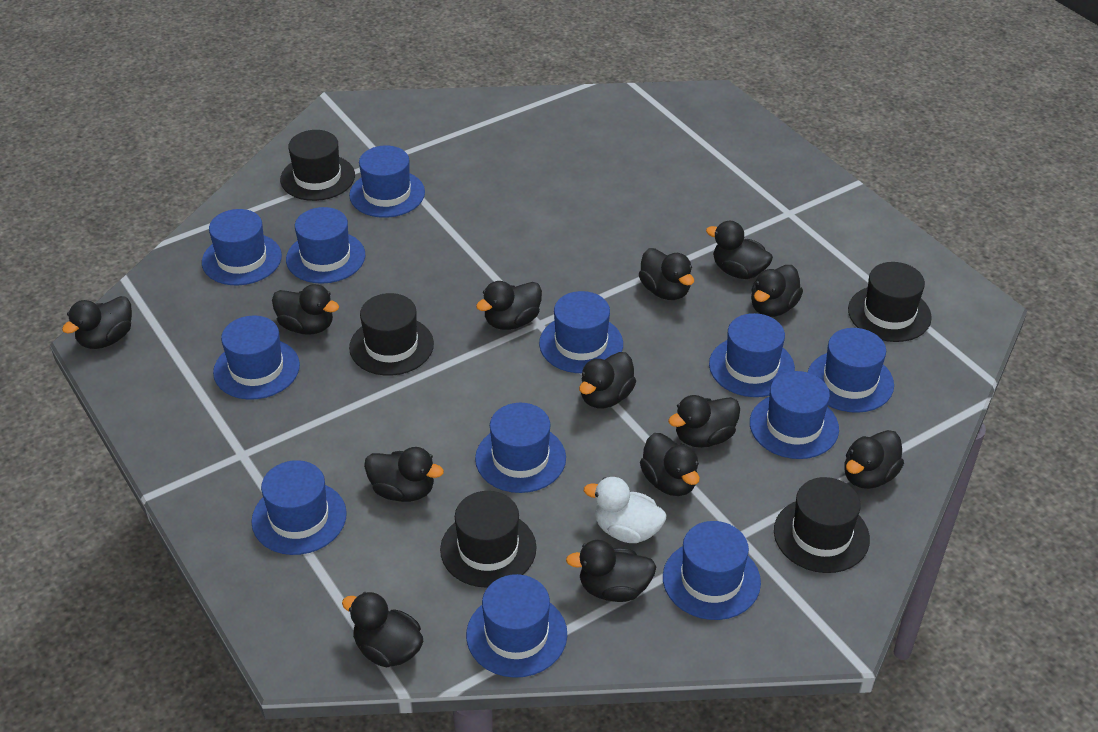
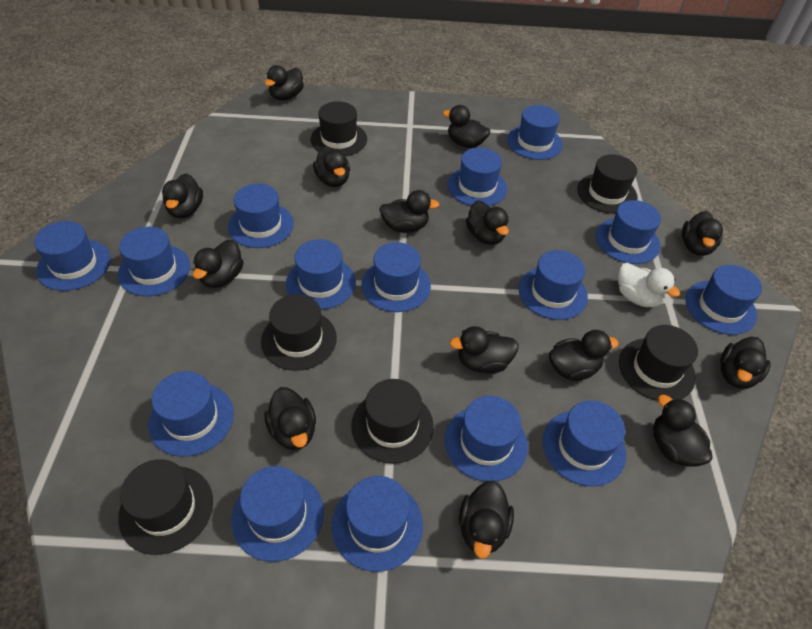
black duck: [62,296,132,349] [272,284,339,335] [342,592,423,668] [364,447,444,502] [476,281,542,330] [566,540,656,602] [579,352,636,408] [639,248,694,300] [640,433,700,496] [668,395,740,448] [706,221,773,279] [751,265,803,317] [844,430,904,489] = 13 -> [162,174,203,218] [193,240,243,288] [264,387,316,450] [265,65,304,100] [313,146,350,187] [379,190,439,233] [443,105,490,148] [450,326,519,374] [459,480,514,559] [466,200,509,245] [549,330,619,381] [653,395,712,466] [682,211,723,256] [720,337,770,389] = 14
black hat: [280,130,355,201] [349,293,434,376] [440,491,537,588] [774,477,870,573] [848,262,932,342] = 5 -> [118,459,213,555] [261,294,337,371] [311,101,367,156] [351,379,434,464] [577,154,638,214] [619,325,698,401] = 6
blue hat: [202,209,282,285] [213,315,300,400] [251,460,347,555] [286,207,365,284] [349,146,425,218] [466,574,567,678] [475,403,566,493] [539,291,623,373] [663,521,761,620] [709,313,795,397] [750,371,839,459] [808,328,894,413] = 12 -> [34,221,111,291] [118,227,190,296] [148,371,234,457] [228,184,294,248] [231,466,324,562] [286,239,356,310] [332,476,423,572] [361,242,431,312] [445,396,528,482] [447,148,507,206] [507,105,563,160] [518,250,588,320] [543,401,626,486] [596,200,661,264] [685,265,762,335] = 15

